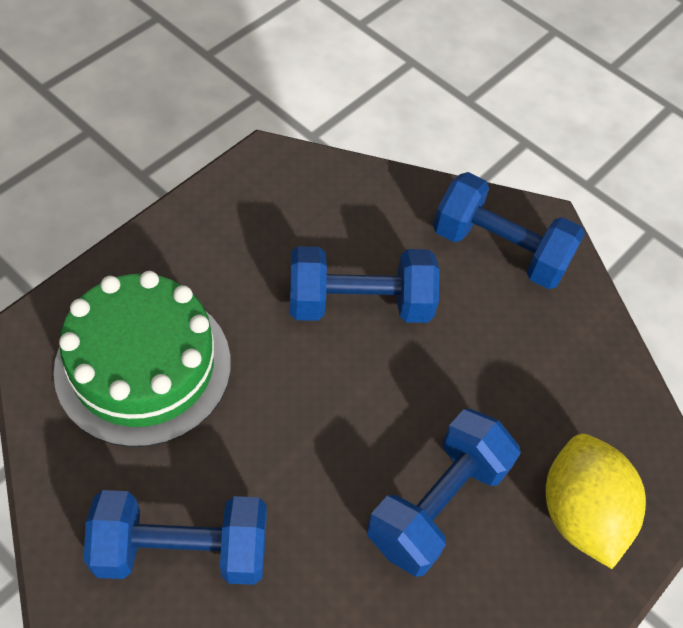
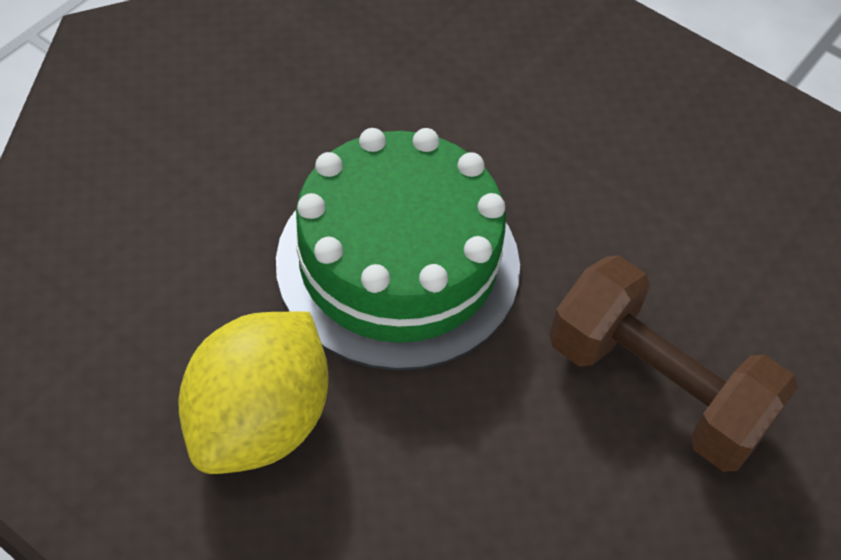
blue dumbbell: [83,490,267,585] [290,246,439,323] [367,409,521,577] [433,172,585,289] = 4 -> none = 0
brown dumbbell: none = 0 -> [549,255,798,472] = 1

